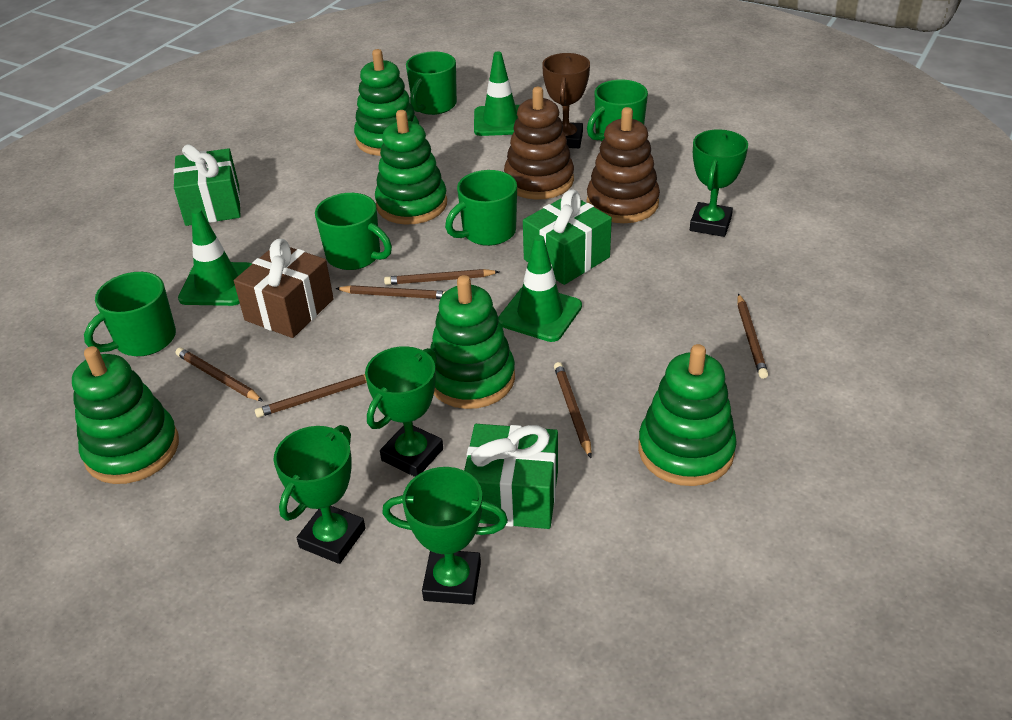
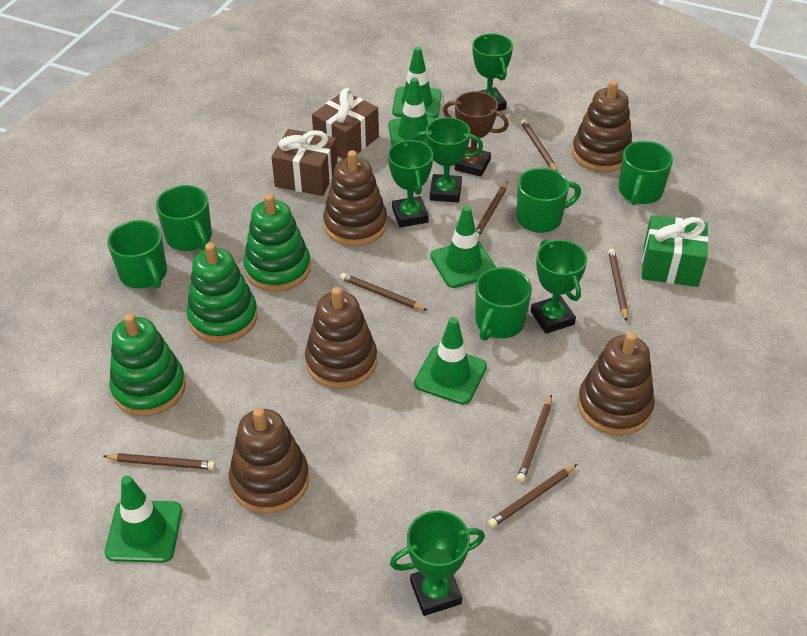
brown gift: [234,239,334,338] = 1 -> [271,129,338,196] [312,88,379,159] = 2
brown pencil: [175,348,263,402] [255,374,367,418] [335,285,446,299] [384,269,499,285] [554,362,592,458] [737,293,768,379] = 6 -> [103,453,215,470] [340,273,428,311] [476,181,508,238] [488,464,577,528] [517,395,552,482] [521,119,557,171] [608,249,628,321] = 7
brown stacking toy: [504,87,574,200] [587,107,660,223] = 2 -> [229,408,309,514] [305,287,377,389] [323,150,387,246] [572,80,633,172] [578,332,655,436] = 5
green gift: [173,144,241,226] [464,424,558,529] [523,189,612,285] = 3 -> [642,215,708,287] = 1
green stacking toy: [72,346,179,484] [354,49,419,156] [375,110,447,225] [430,275,515,409] [638,344,737,486] = 5 -> [109,313,186,416] [187,243,258,343] [243,194,311,292] = 3
green traffic cone: [178,208,252,306] [474,52,520,136] [498,235,582,342] = 3 -> [105,475,182,563] [388,77,435,146] [392,47,442,119] [414,317,487,405] [430,206,496,288] = 5
green trophy: [273,425,365,564] [365,346,443,477] [382,467,508,605] [690,129,748,237] = 4 -> [388,140,433,228] [390,511,485,616] [413,117,483,203] [472,34,513,111] [531,240,587,334] = 5

